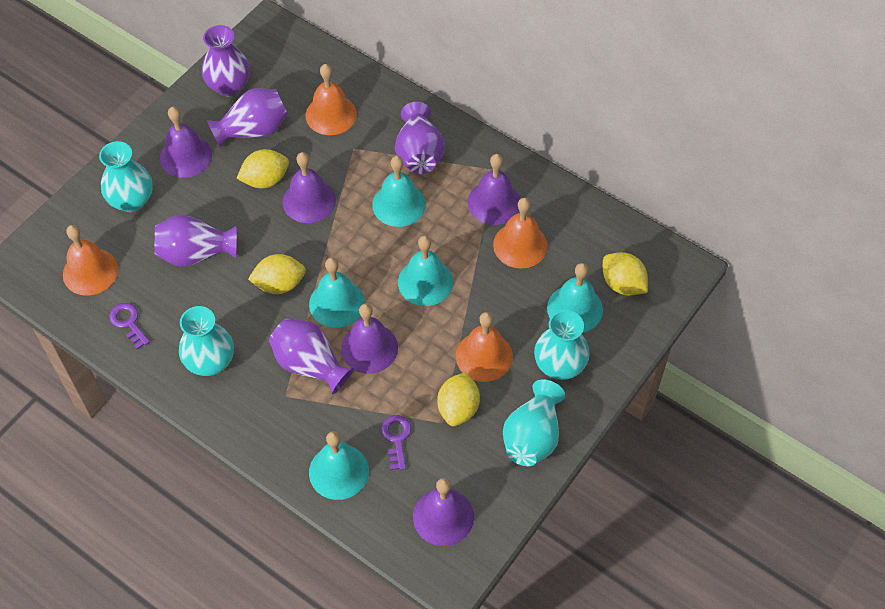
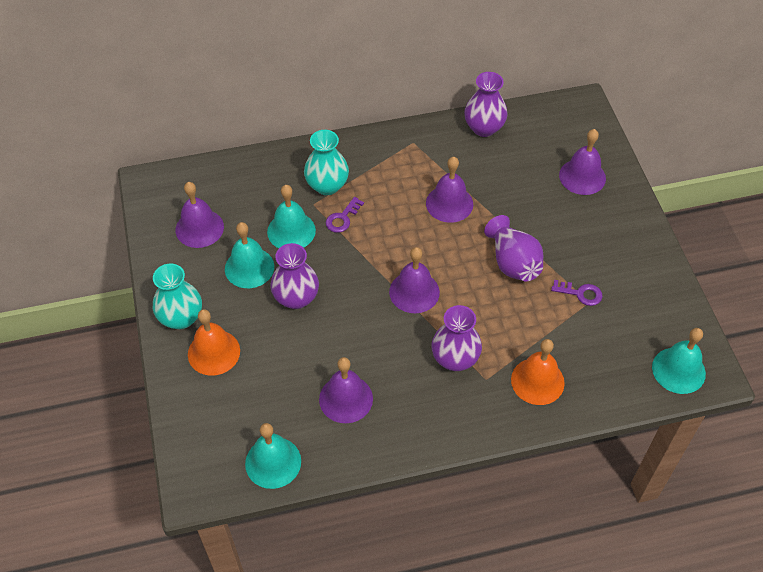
orange bell: [63,225,118,296] [305,64,357,135] [456,312,513,382] [493,198,548,268] = 4 -> [188,309,240,376] [511,339,565,405] = 2
purple vase: [155,214,237,267] [202,25,250,96] [207,88,288,148] [269,318,354,395] [395,102,445,174] = 5 -> [270,243,319,309] [431,305,482,371] [464,72,508,137] [484,215,543,281] = 4
turquoise bell: [309,257,365,328] [309,431,369,500] [372,156,426,227] [398,236,453,306] [547,263,603,333] = 5 -> [225,222,274,288] [245,423,301,489] [267,185,316,248] [652,328,706,394] = 4
turquoise vase: [99,141,153,212] [179,306,234,376] [503,379,565,466] [534,310,589,380] = 4 -> [153,263,202,329] [304,130,349,195] = 2
yellow lemon: [236,149,289,188] [248,254,306,294] [437,372,480,426] [603,252,648,295] = 4 -> none = 0

